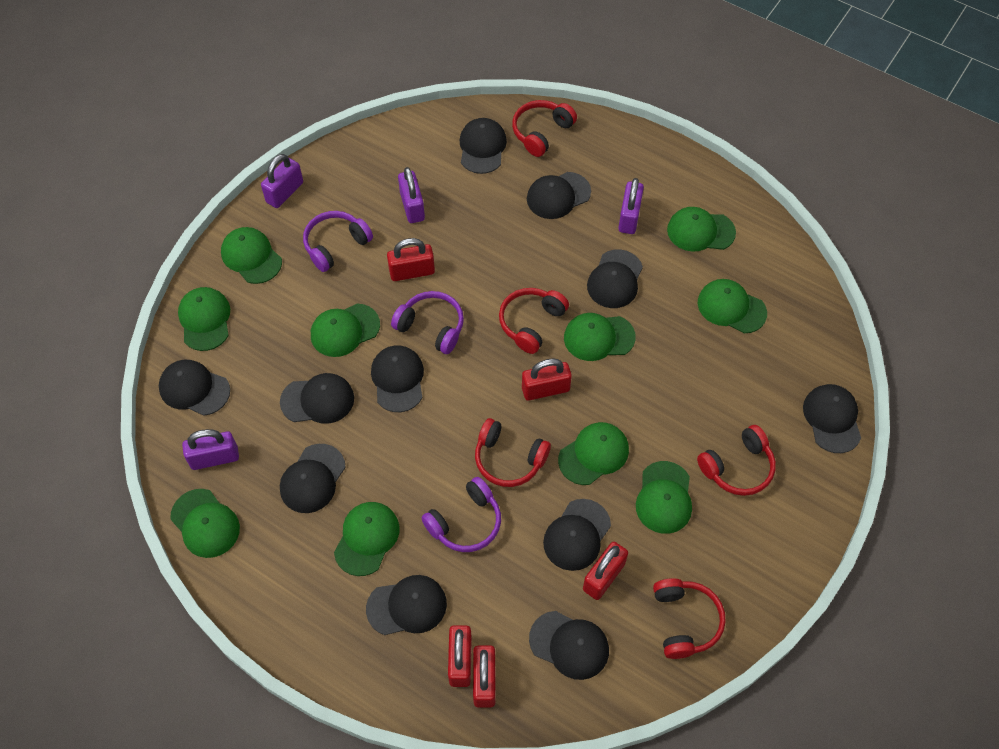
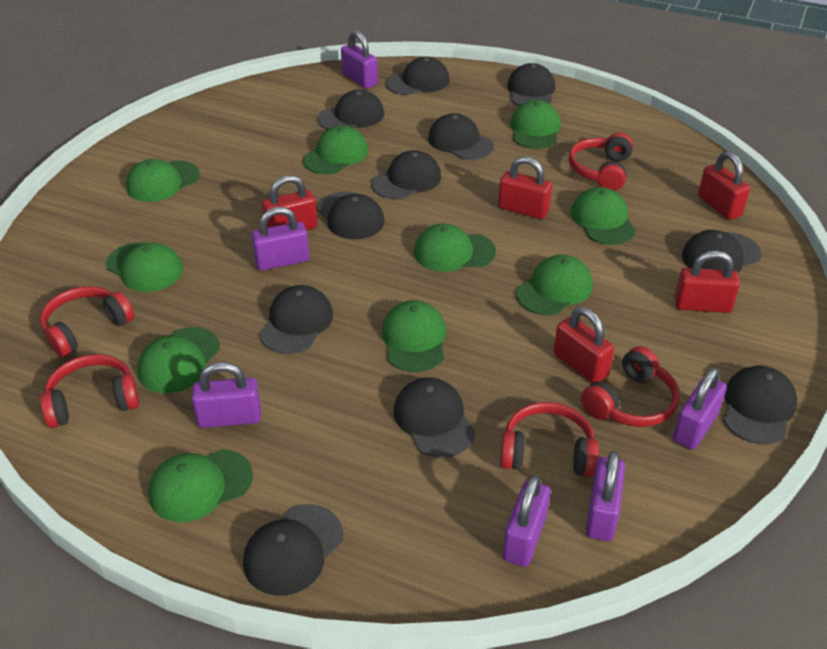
purple headphones: [303,211,373,272] [391,291,464,354] [422,477,501,552] = 3 -> none = 0
purple padlock: [182,429,239,470] [261,154,303,208] [398,167,425,223] [618,178,644,234] = 4 -> [192,362,261,428] [251,207,309,271] [341,30,378,89] [503,475,551,567] [586,451,625,541] [673,368,727,450] = 6

